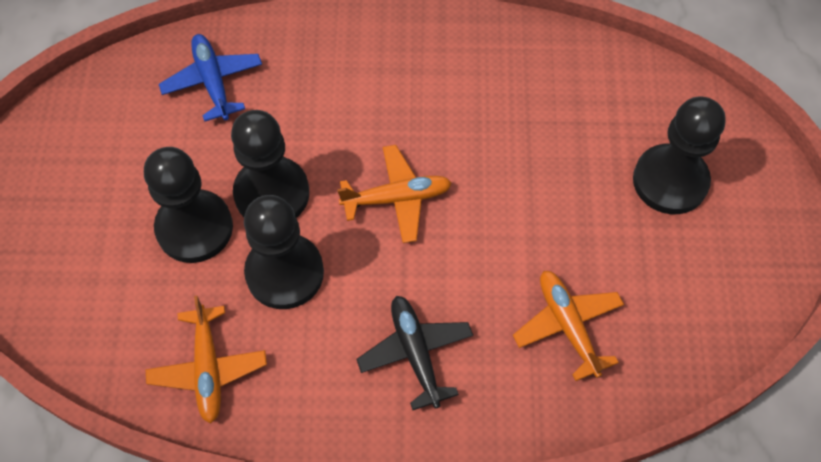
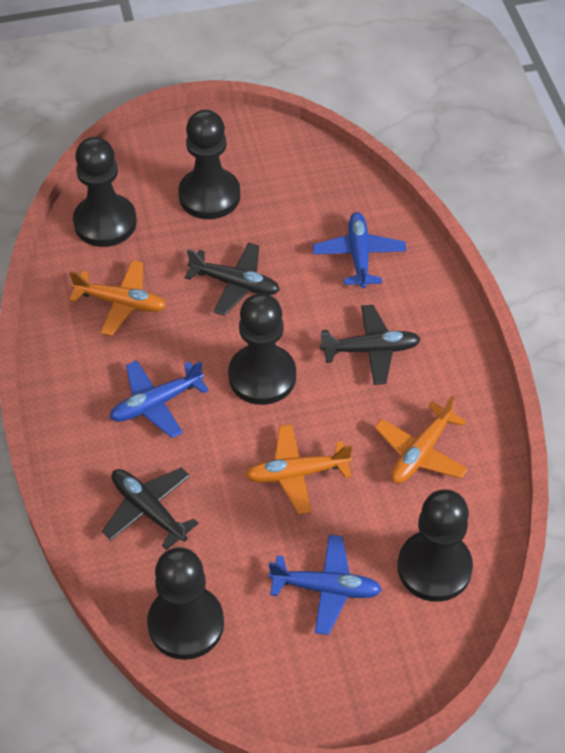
black pawn: [144,147,233,263] [231,110,309,218] [244,195,324,309] [633,97,726,214] = 4 -> [73,137,137,247] [147,547,224,660] [178,110,240,219] [228,293,296,405] [398,489,473,602] = 5
black plane: [356,296,473,410] = 1 -> [102,468,198,550] [185,243,280,316] [320,305,421,385] = 3
blue plane: [159,34,262,122] = 1 -> [110,360,209,438] [269,535,382,635] [313,212,406,289] = 3

